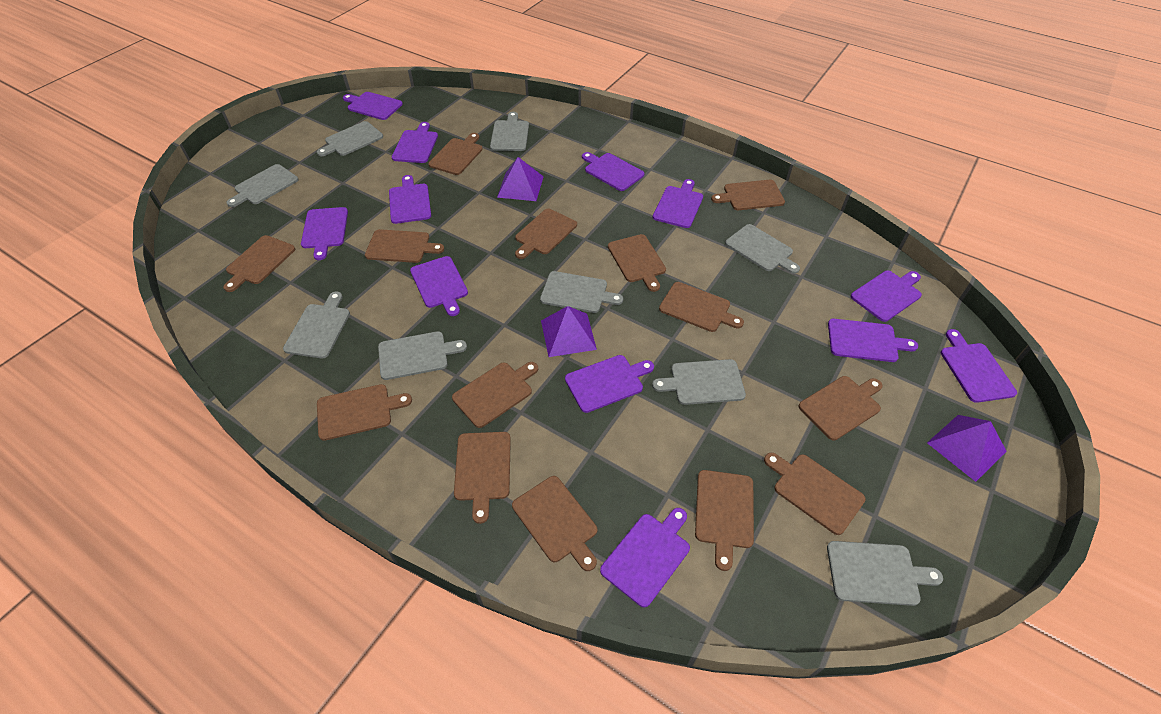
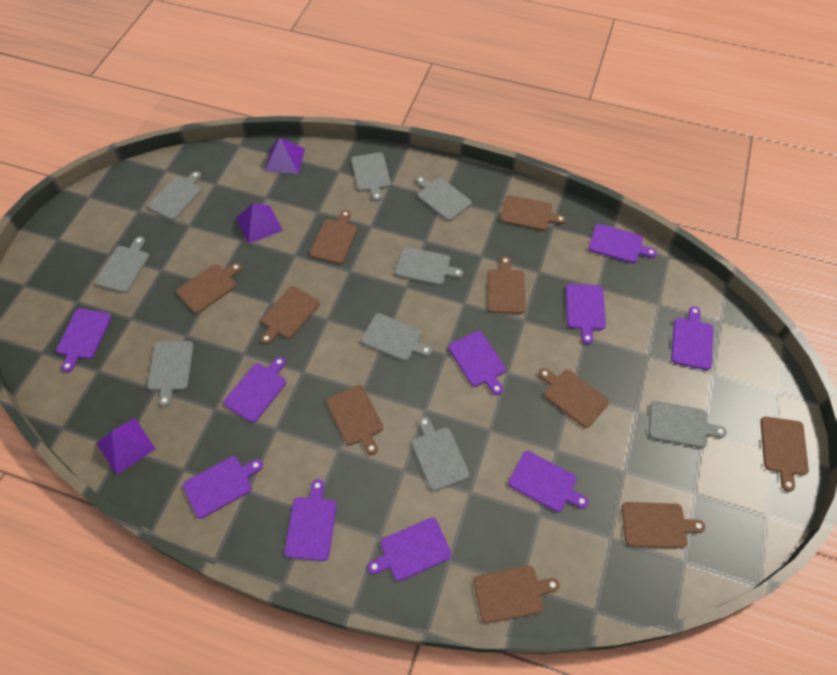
brown cutting board: [223,235,295,292] [317,384,412,441] [365,229,444,263] [428,133,483,175] [452,362,538,428] [454,432,511,524] [512,476,597,571] [515,209,577,259] [608,234,666,292] [659,282,744,332] [695,470,754,571] [711,180,785,210] [764,453,866,535] [799,376,883,440] = 14 -> [176,263,242,314] [261,286,320,345] [310,210,357,264] [326,385,383,455] [473,565,560,623] [487,256,526,314] [500,195,566,231] [539,368,609,428] [622,502,705,548] [760,417,809,492] = 10
purple cutting board: [301,207,348,260] [343,92,403,120] [389,175,431,224] [392,122,438,163] [410,256,468,316] [565,355,654,413] [582,152,644,191] [600,508,690,607] [653,179,703,228] [828,319,918,362] [851,271,922,322] [941,329,1017,403] = 12 -> [56,308,112,372] [183,456,263,519] [224,357,286,422] [284,479,337,561] [368,518,451,581] [448,331,506,395] [508,451,588,512] [566,284,606,344] [589,224,657,263] [671,306,714,370] = 10

